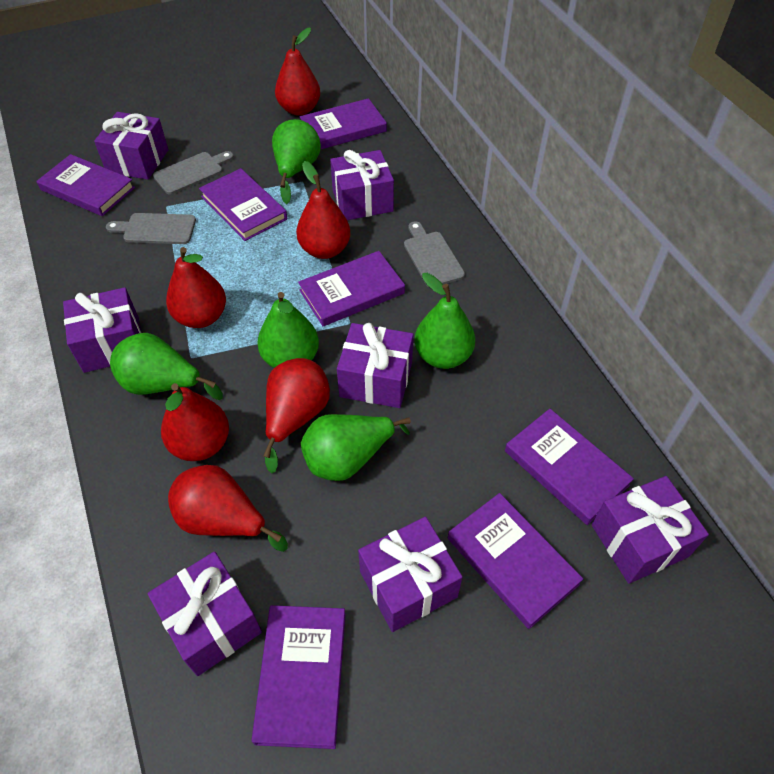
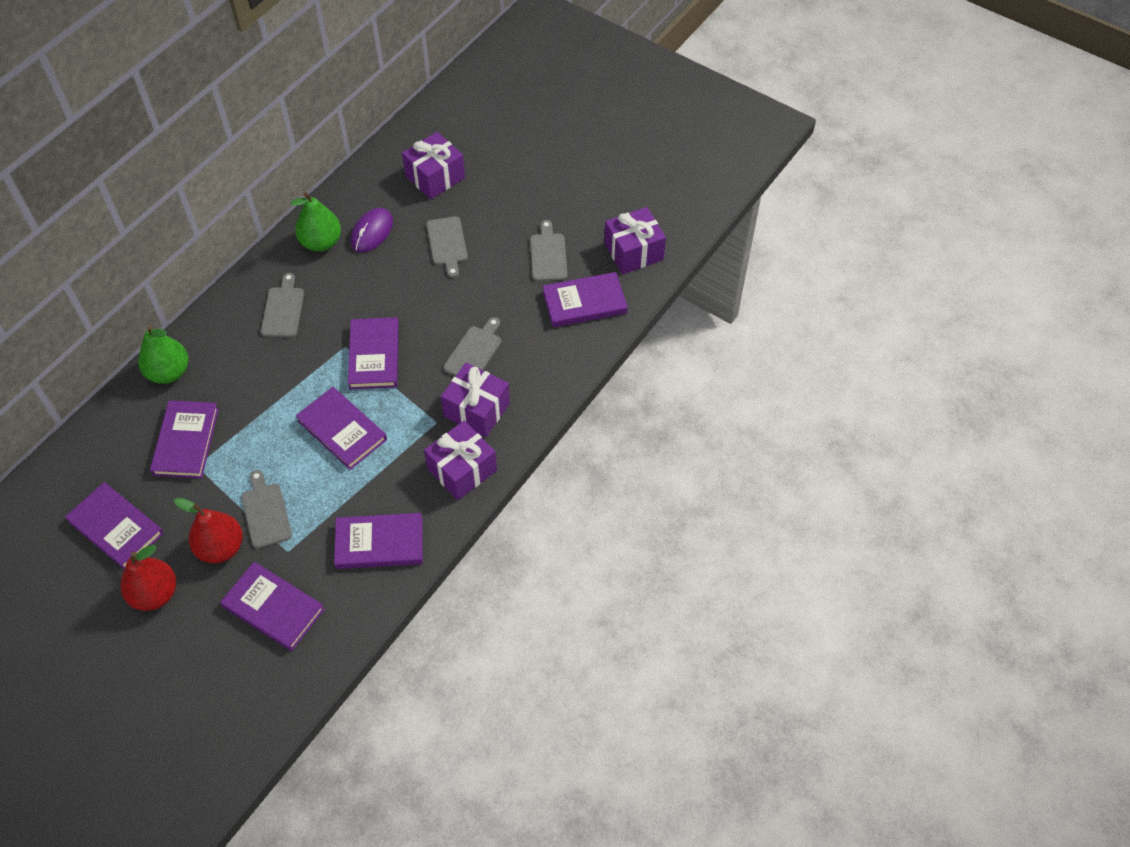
green pear: [110,333,223,400] [257,292,319,368] [272,119,321,204] [301,414,411,481] [415,273,475,369] = 5 -> [138,325,188,384] [291,192,341,251] = 2
grey cutting board: [106,213,196,244] [153,151,234,195] [404,221,465,287] = 3 -> [241,470,292,549] [261,273,304,337] [426,216,468,278] [443,317,501,376] [530,220,567,281] = 5
purple gift: [63,287,141,373] [94,112,168,180] [148,551,262,676] [330,150,394,220] [337,323,413,408] [358,517,462,632] [592,476,709,584] = 7 -> [402,132,465,200] [424,421,497,500] [441,363,510,438] [604,207,666,274] = 4
purple mouse: none = 0 -> [350,208,393,252] = 1
red pear: [161,383,229,461] [166,247,226,328] [168,465,288,552] [263,358,330,474] [275,28,320,116] [296,161,351,259] = 6 -> [120,545,176,611] [174,498,243,563] = 2

